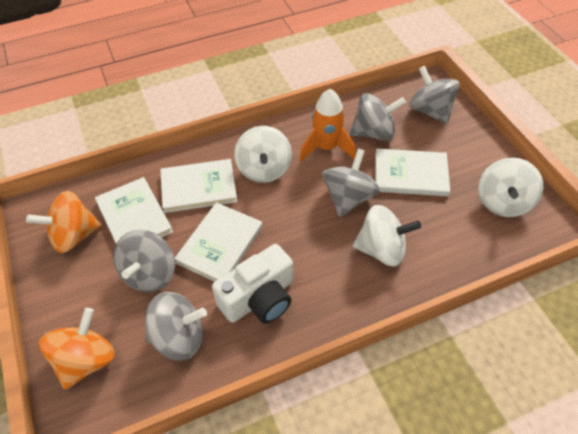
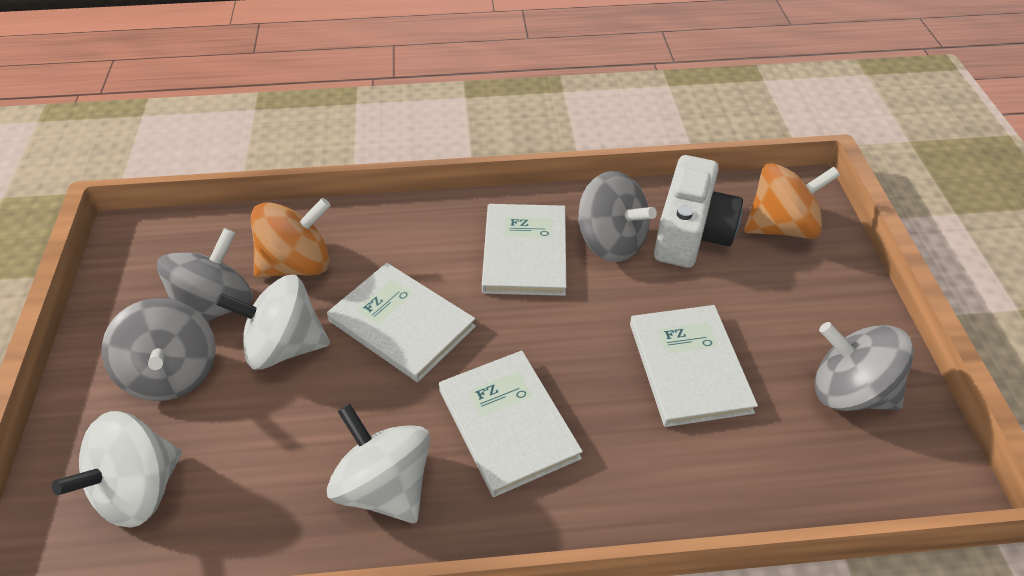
grey spinning top: [113,230,175,292] [145,292,207,361] [322,149,380,217] [350,93,406,141] [409,66,460,124] = 5 -> [102,298,215,401] [157,228,253,322] [578,171,657,262] [814,322,914,411] = 4
orange rocket: [299,89,356,161] = 1 -> none = 0

